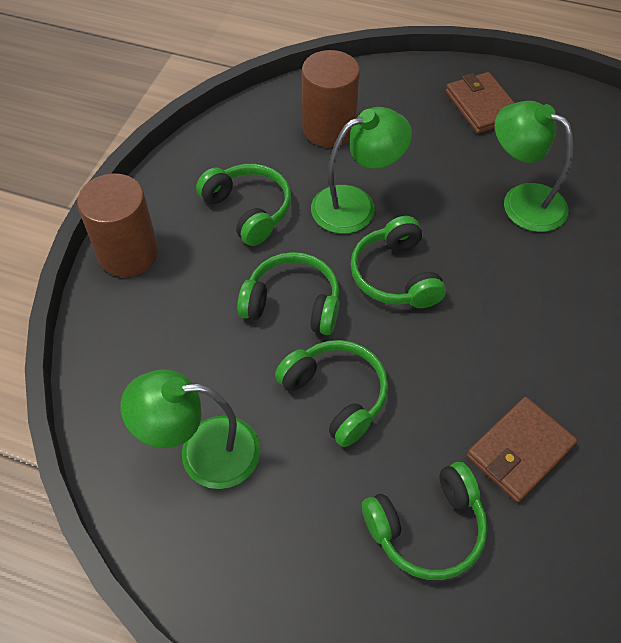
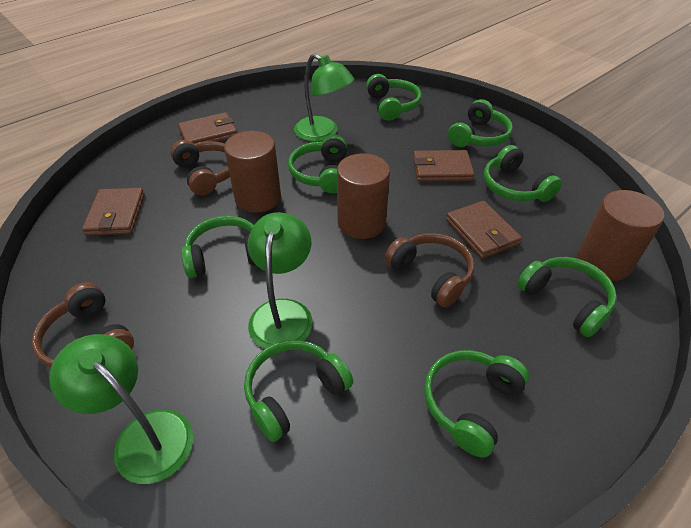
brown cylinder: [77,173,158,277] [302,50,360,147] = 2 -> [224,131,281,213] [337,153,390,239] [577,190,664,281] = 3
brown headphones: none = 0 -> [32,282,134,368] [170,140,230,195] [385,233,474,308] = 3
brown wallet: [446,72,514,134] [467,397,578,503] = 2 -> [82,188,145,236] [178,112,237,144] [413,150,475,182] [446,201,522,259] = 4
green headphones: [196,164,291,246] [237,252,339,335] [275,340,388,447] [350,216,446,308] [362,462,488,580] = 5 -> [181,216,256,278] [244,340,353,442] [288,135,347,194] [366,74,422,121] [424,350,529,458] [448,99,513,147] [484,145,562,202] [517,257,617,337] = 8

